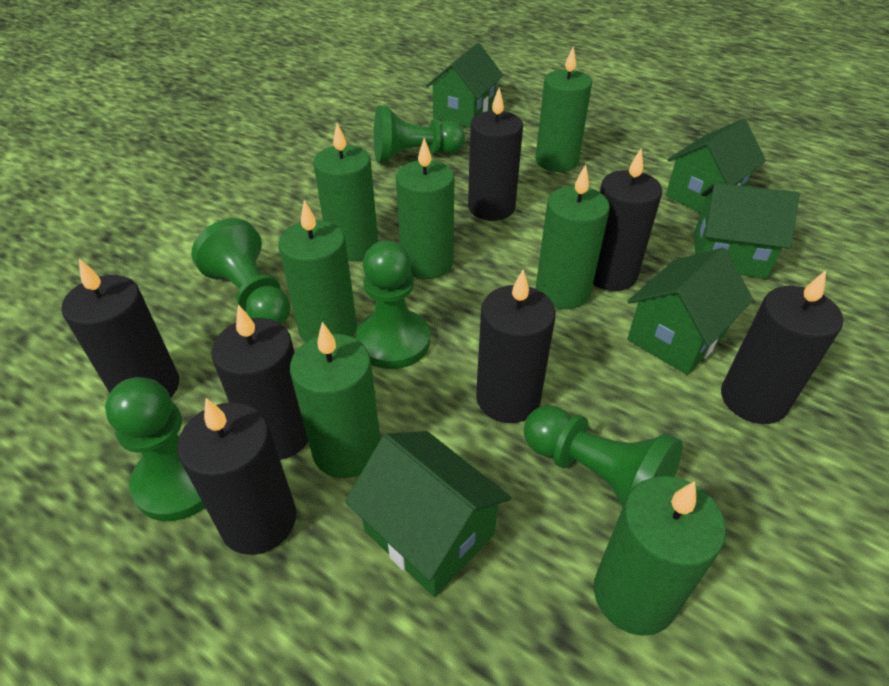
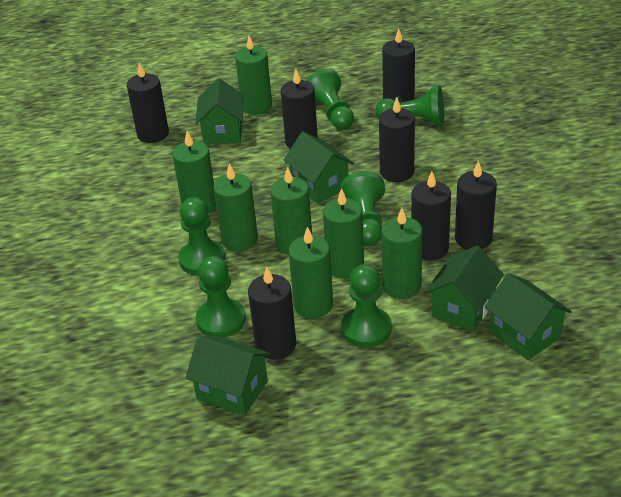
green pawn: [105,377,205,521] [192,218,291,325] [356,240,430,369] [374,105,465,163] [524,405,683,507] = 5 -> [178,197,225,275] [196,256,246,338] [306,69,354,130] [340,171,385,246] [341,264,392,348] [376,85,444,126] = 6

